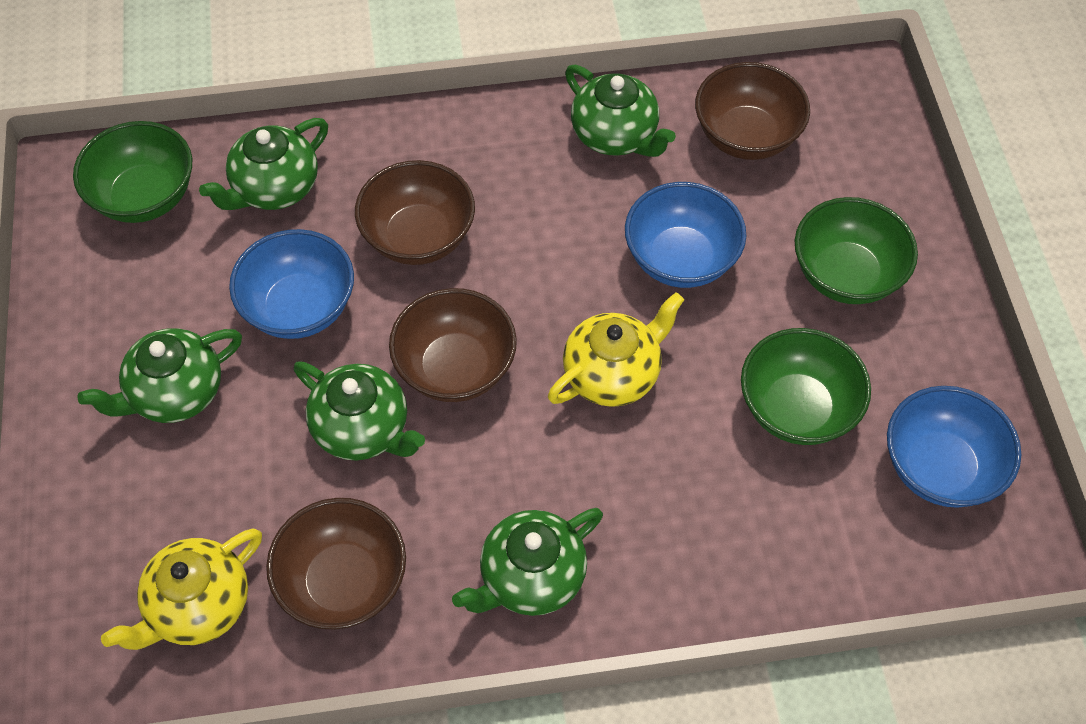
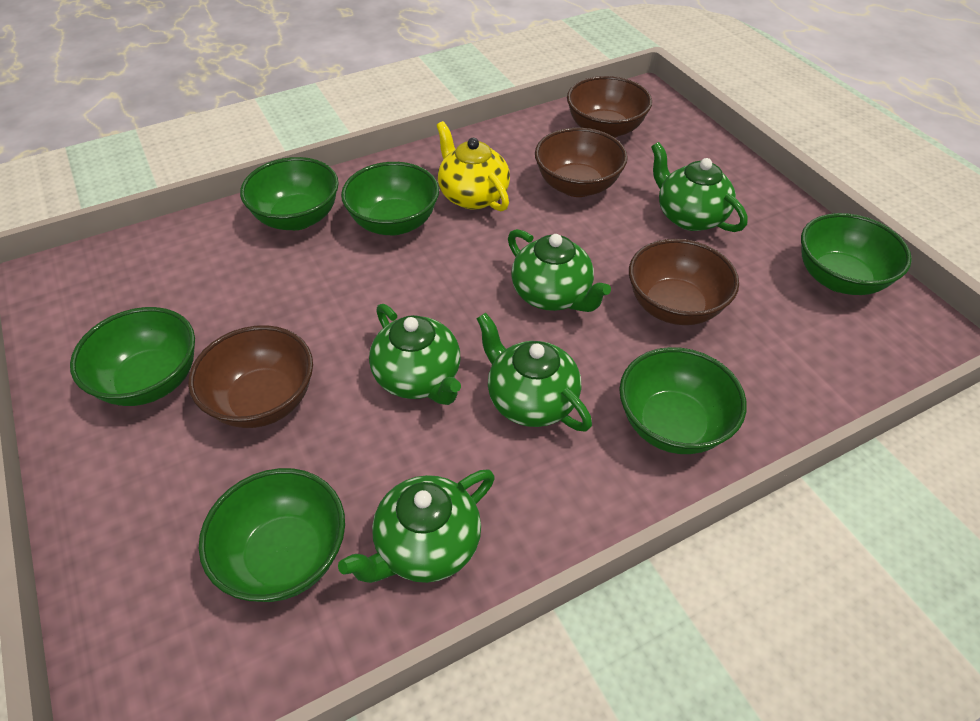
blue bowl: [229,229,354,339] [625,182,746,288] [887,386,1021,508] = 3 -> none = 0
green bowl: [73,121,192,223] [741,328,871,445] [795,197,918,304] = 3 -> [70,307,195,406] [199,468,345,602] [240,157,339,230] [341,162,439,235] [619,347,747,454] [801,213,912,295] = 6
yellow teapot: [101,528,262,650] [548,292,684,407] = 2 -> [436,121,510,211] = 1

